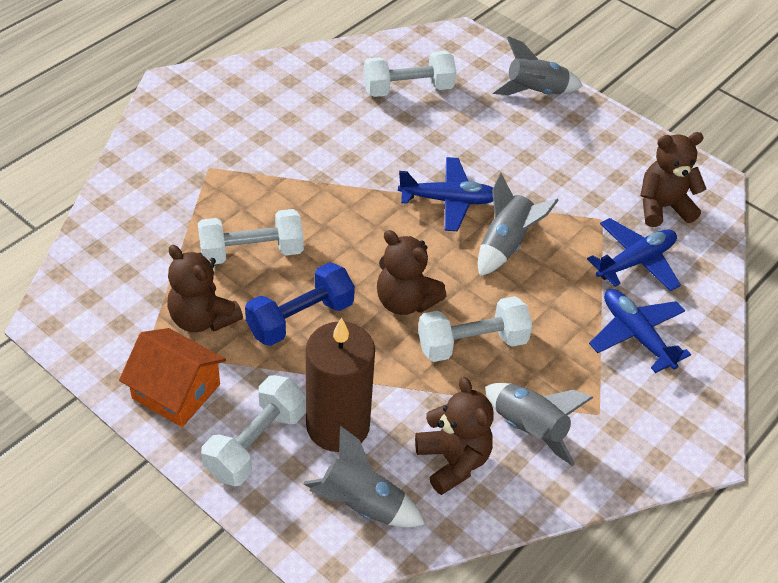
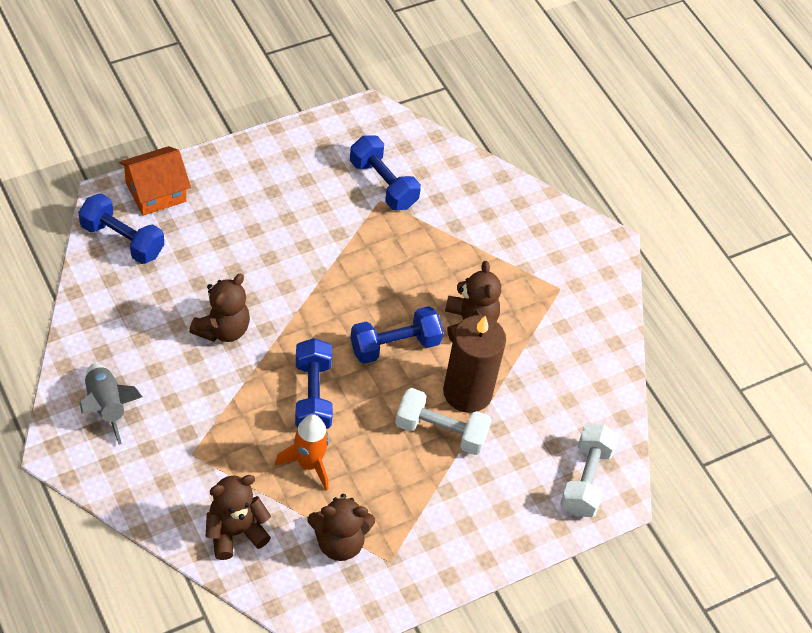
blue dumbbell: [245,262,355,346] = 1 -> [78,193,164,264] [295,338,333,429] [350,135,421,210] [350,306,443,364] = 4
blue plane: [398,157,493,231] [587,218,681,291] [589,289,691,373] = 3 -> none = 0
grey rocket: [303,426,425,527] [478,173,559,276] [485,383,594,466] [492,36,583,95] = 4 -> [80,363,142,445] = 1
orange rocket: none = 0 -> [275,414,329,491] = 1
white dumbbell: [198,209,304,264] [201,375,306,486] [364,51,456,97] [418,296,532,362] = 4 -> [395,388,491,455] [560,424,619,517] = 2

